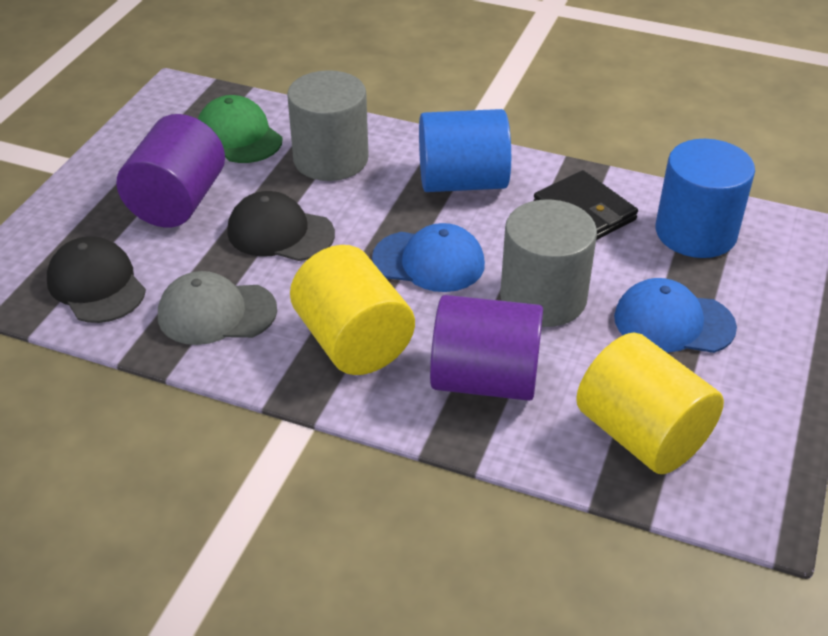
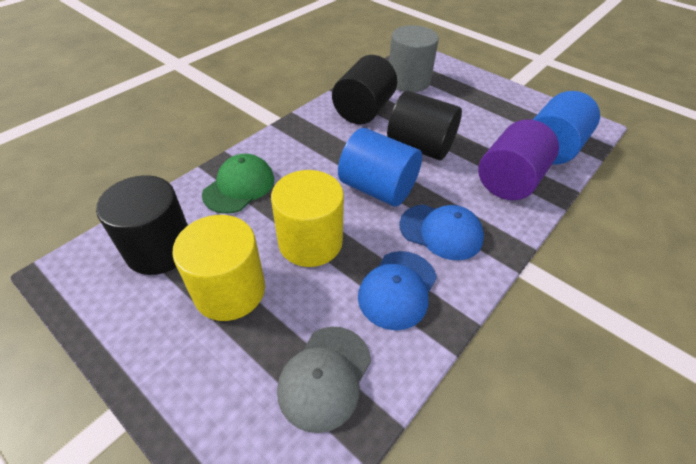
black cap: [47,236,146,323] [227,191,335,261] = 2 -> none = 0
black cylinder: none = 0 -> [96,175,188,275] [332,55,397,124] [387,91,462,160] = 3
black wallet: [533,170,638,240] = 1 -> none = 0
grey cylinder: [287,70,369,181] [500,199,597,327] = 2 -> [389,25,439,92] = 1
purple cylinder: [117,114,225,227] [430,295,543,401] = 2 -> [478,119,559,200] = 1

